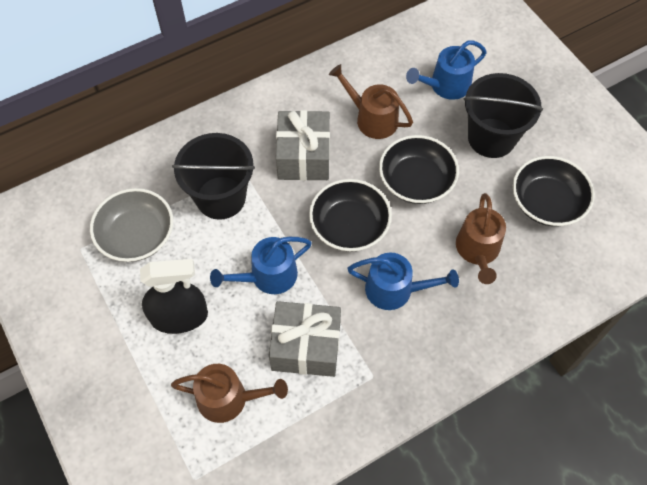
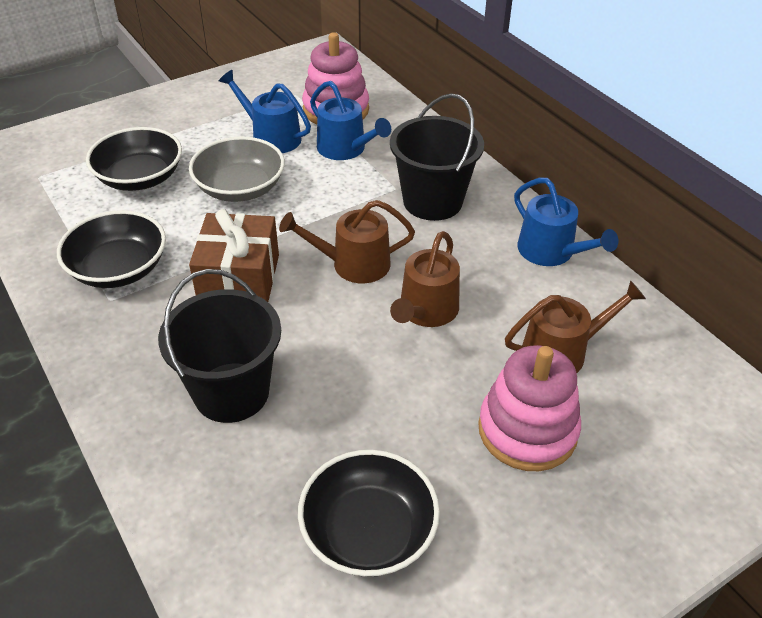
black spray bottle: [140,259,208,334] = 1 -> none = 0
brown gift: none = 0 -> [189,209,279,302] = 1
grey gift: [269,301,341,377] [276,110,330,181] = 2 -> none = 0
pink stacking toy: none = 0 -> [302,32,369,124] [478,345,581,471] = 2

